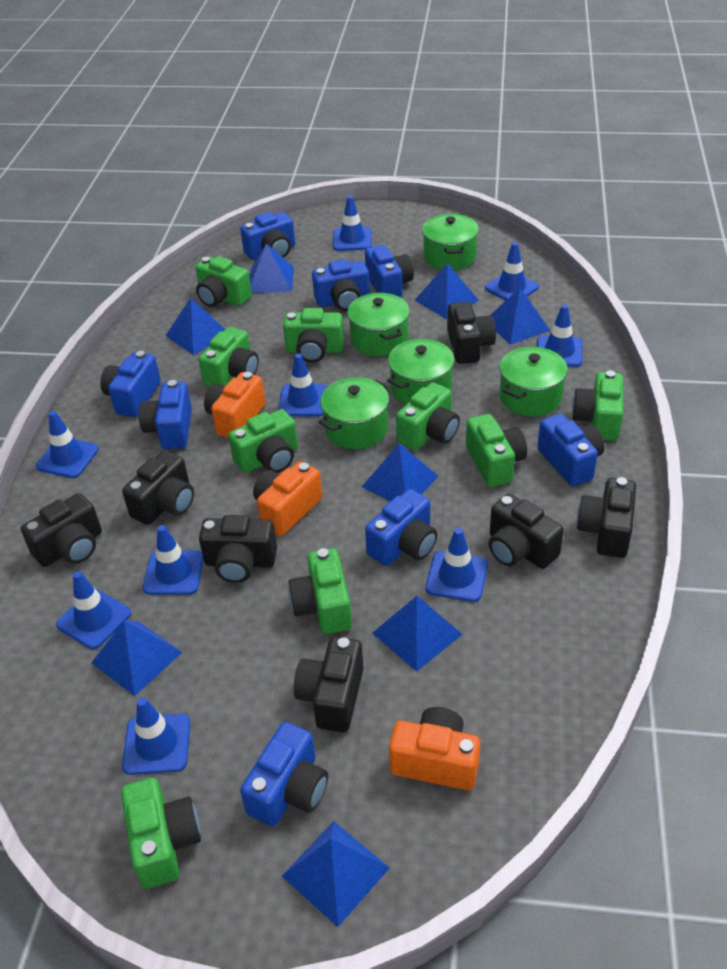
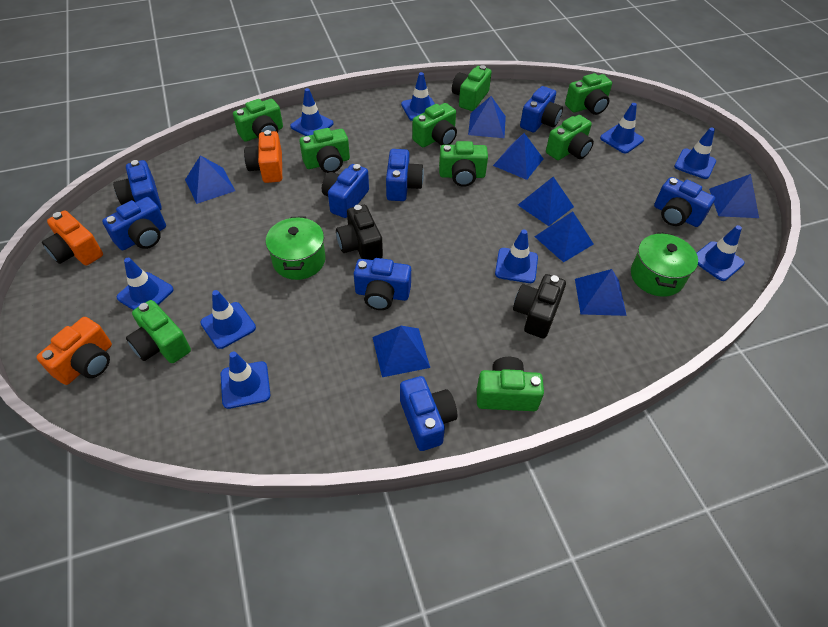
black camera: [21,493,102,567] [122,451,194,525] [199,515,277,583] [294,637,363,732] [447,302,496,364] [489,494,564,569] [577,477,636,558] = 7 -> [336,205,383,260] [513,274,566,338] = 2
green pot: [319,377,390,449] [347,293,410,357] [387,339,454,405] [422,214,479,270] [499,347,568,417] = 5 -> [266,217,326,280] [631,232,698,297] = 2

